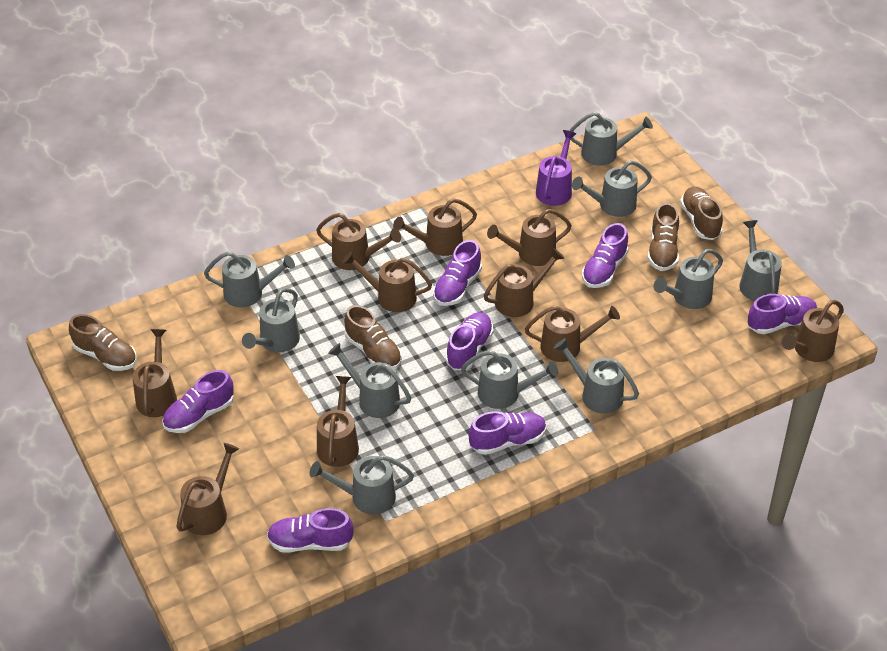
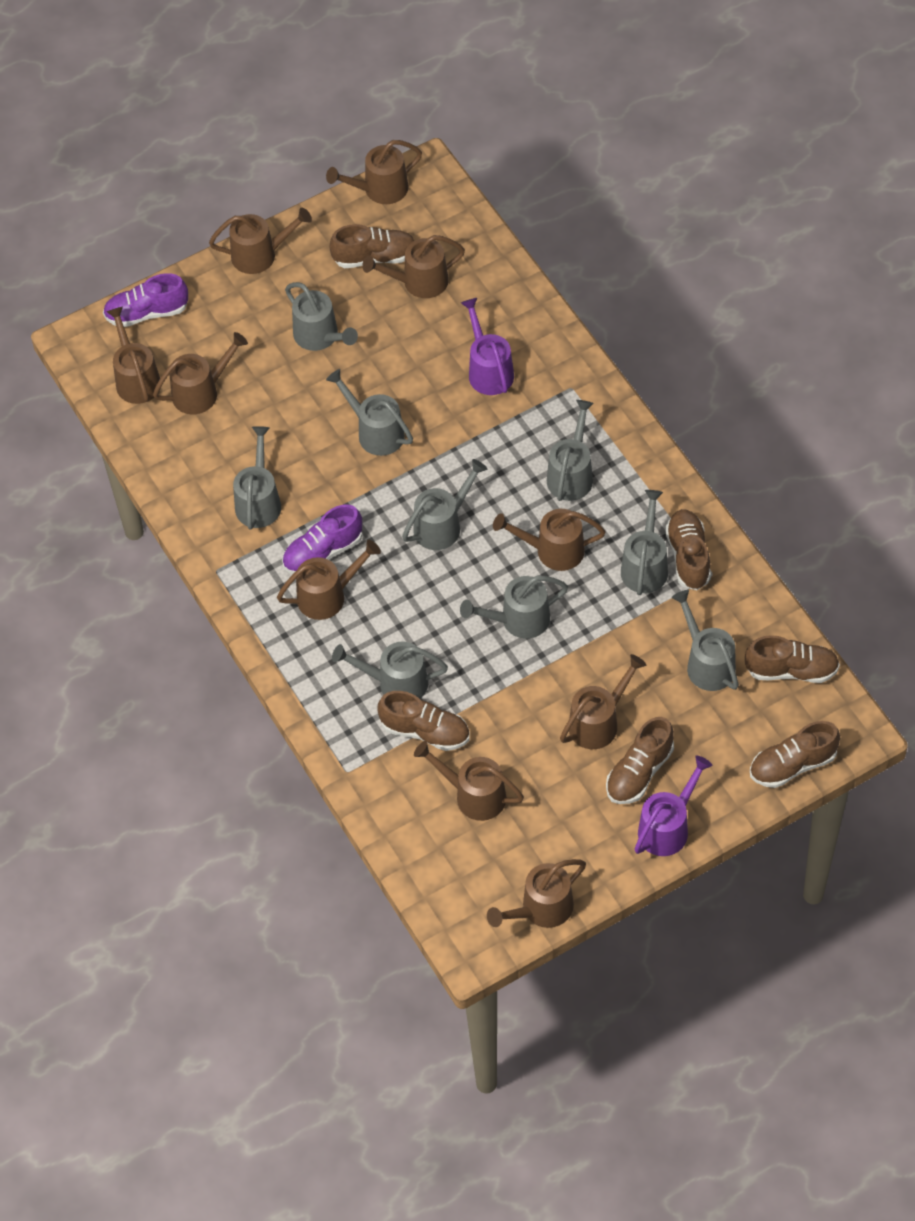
brown shoe: [69,314,137,371] [344,305,402,369] [648,203,679,271] [680,187,723,240] = 4 -> [329,224,414,268] [377,691,469,751] [606,717,674,804] [665,509,711,590] [745,635,840,683] [750,721,840,788] = 6
grey watering can: [204,251,295,307] [242,288,300,352] [309,455,414,514] [328,343,411,418] [461,350,558,409] [554,338,639,414] [569,112,653,166] [572,160,652,217] [654,249,723,309] [739,220,782,301] = 10 -> [233,426,281,530] [285,282,358,351] [326,369,413,456] [332,641,448,699] [402,459,487,550] [460,576,568,639] [547,400,594,501] [621,490,668,595] [672,590,739,691] = 9
purple shoe: [162,370,234,433] [267,508,354,553] [433,240,482,306] [446,312,494,370] [469,411,546,455] [582,223,628,288] [748,294,817,334] = 7 -> [103,273,188,327] [282,504,362,574] = 2
purple watering can: [536,130,576,206] = 1 -> [461,298,514,395] [635,756,713,856] = 2

